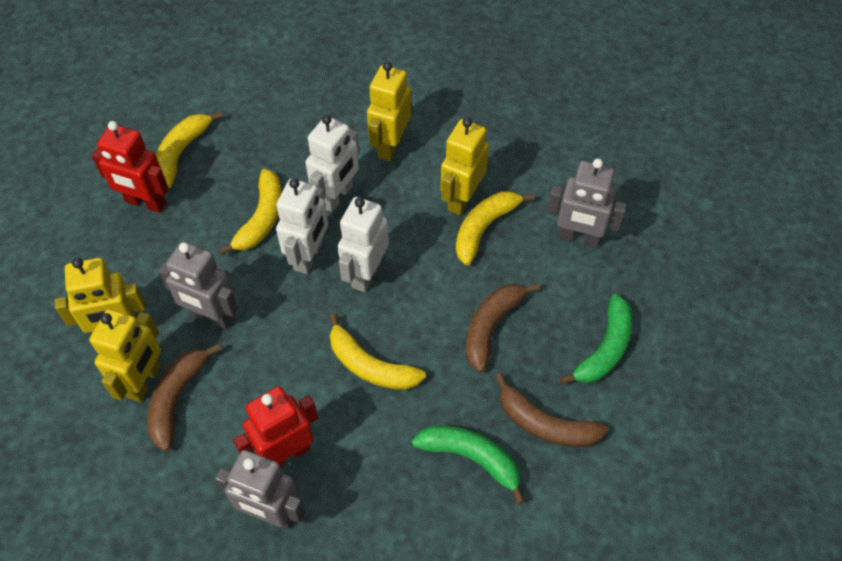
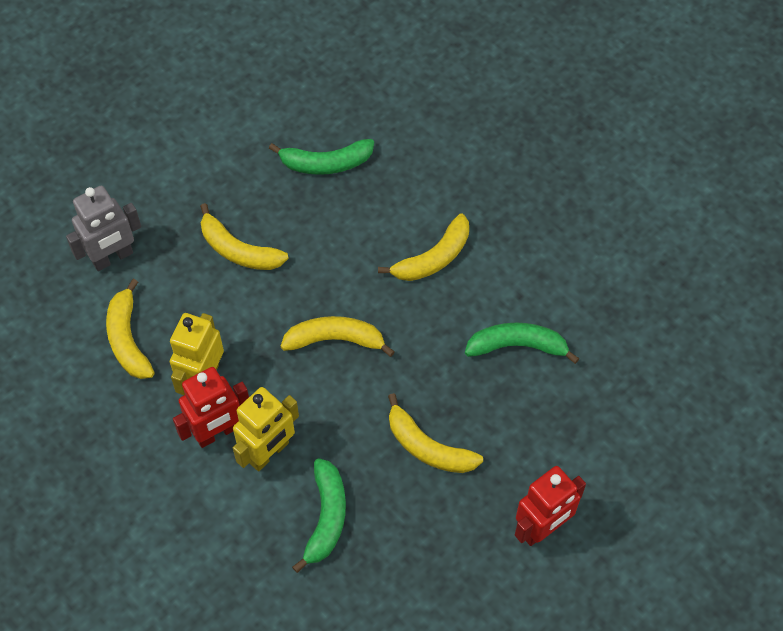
brown banana: [147,344,221,452] [466,283,539,372] [495,373,608,447] = 3 -> none = 0
green banana: [412,425,525,504] [560,294,633,384] = 2 -> [269,139,374,175] [292,458,346,573] [465,323,580,364] = 3
grey robot: [158,241,238,329] [215,450,305,529] [547,159,627,248] = 3 -> [66,186,141,271] = 1
white robot: [276,178,328,274] [305,115,360,212] [338,197,389,292] = 3 -> none = 0
yellow banana: [156,111,223,188] [219,169,282,255] [329,314,426,390] [456,191,534,265] = 4 -> [106,279,155,379] [200,203,289,270] [281,316,395,357] [378,214,469,281] [388,393,483,473] = 5
yellow robot: [55,258,146,333] [89,309,161,402] [367,62,411,161] [440,117,489,215] = 4 -> [170,313,224,395] [233,387,299,471] = 2

